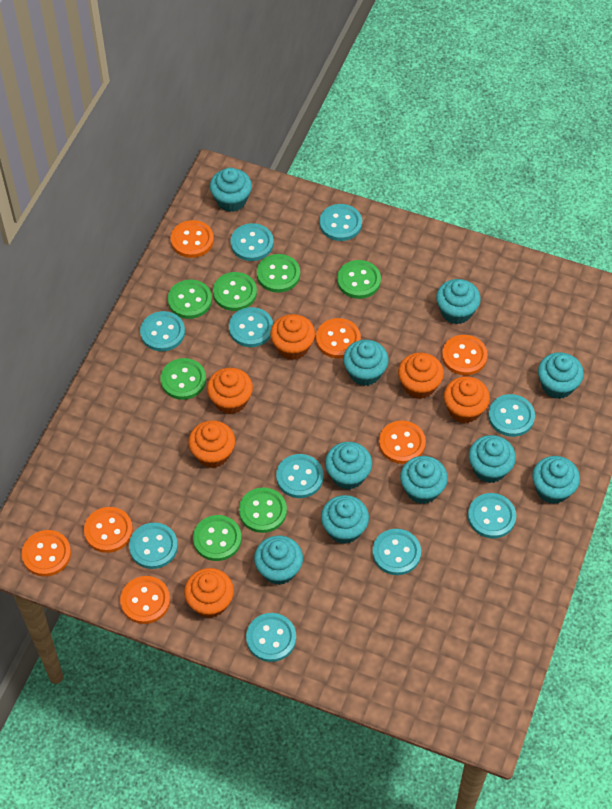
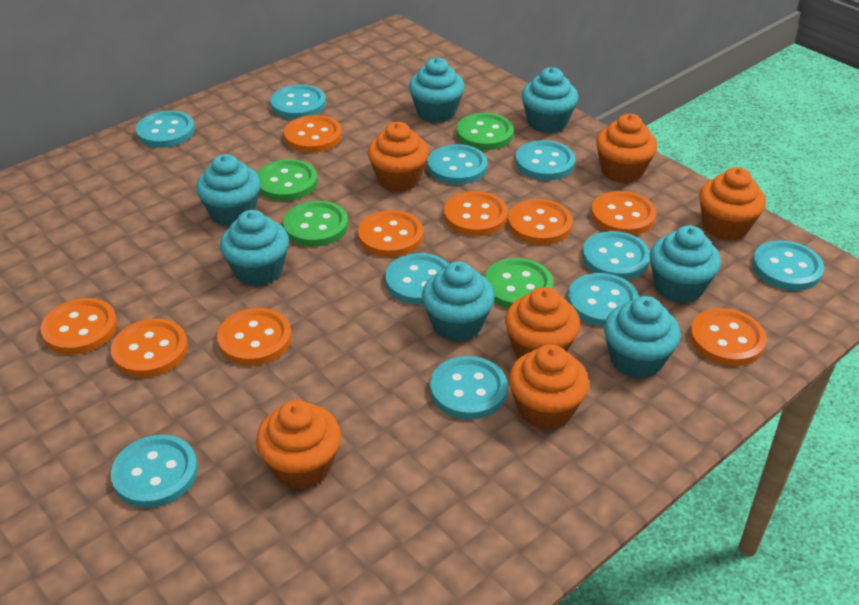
green button: [160,358,206,400] [168,280,212,319] [193,515,242,561] [213,272,257,311] [239,487,287,533] [257,254,300,293] [337,260,381,299] = 7 -> [257,159,318,201] [283,201,348,247] [456,113,514,150] [484,258,553,309] = 4
orange button: [22,530,71,577] [84,507,133,553] [120,576,170,624] [171,220,214,258] [316,318,361,358] [379,421,426,464] [442,335,488,375] = 7 -> [41,298,117,355] [111,319,188,377] [217,308,292,366] [284,115,342,153] [358,210,423,257] [444,191,508,236] [508,199,573,245] [591,191,656,235] [690,308,766,366] = 9
turquoise cupcake: [210,167,252,212] [254,536,303,585] [321,495,369,544] [325,442,372,490] [343,340,389,386] [400,456,448,504] [436,279,481,324] [469,435,516,483] [532,456,580,504] [538,352,584,399] = 10 -> [196,154,261,227] [220,210,289,286] [409,58,465,123] [422,262,495,342] [521,67,578,133] [604,296,681,378] [650,225,721,303] = 7

